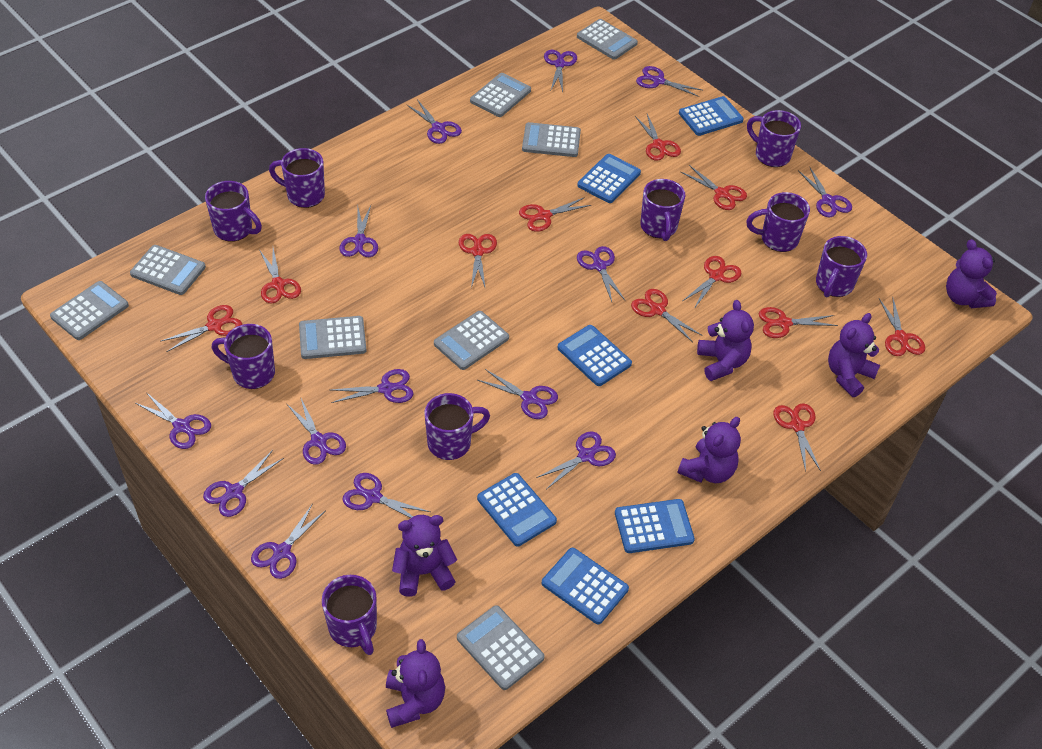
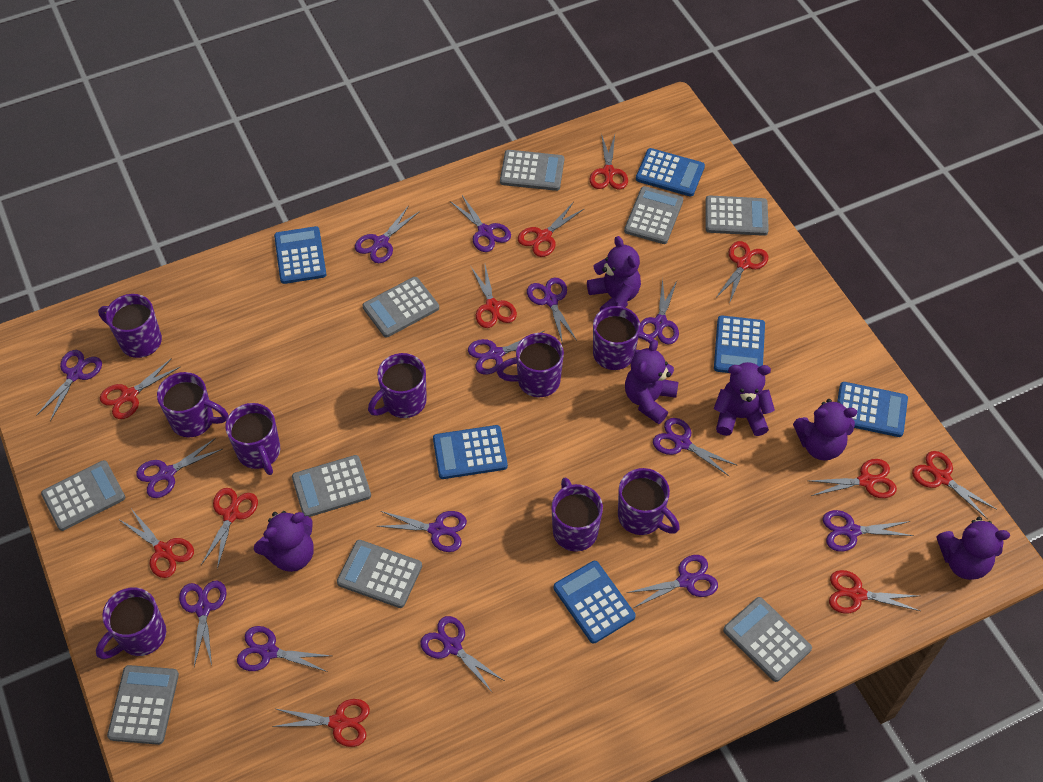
grey calculator: [50,281,129,340] [130,245,206,295] [299,316,366,359] [434,311,509,370] [457,605,545,690] [470,73,531,117] [522,122,581,157] [577,19,638,60] = 8 -> [41,460,125,531] [107,665,179,745] [292,455,371,517] [337,540,422,608] [362,277,439,337] [500,150,564,191] [624,186,684,244] [705,195,769,236] [723,597,812,682] = 9

